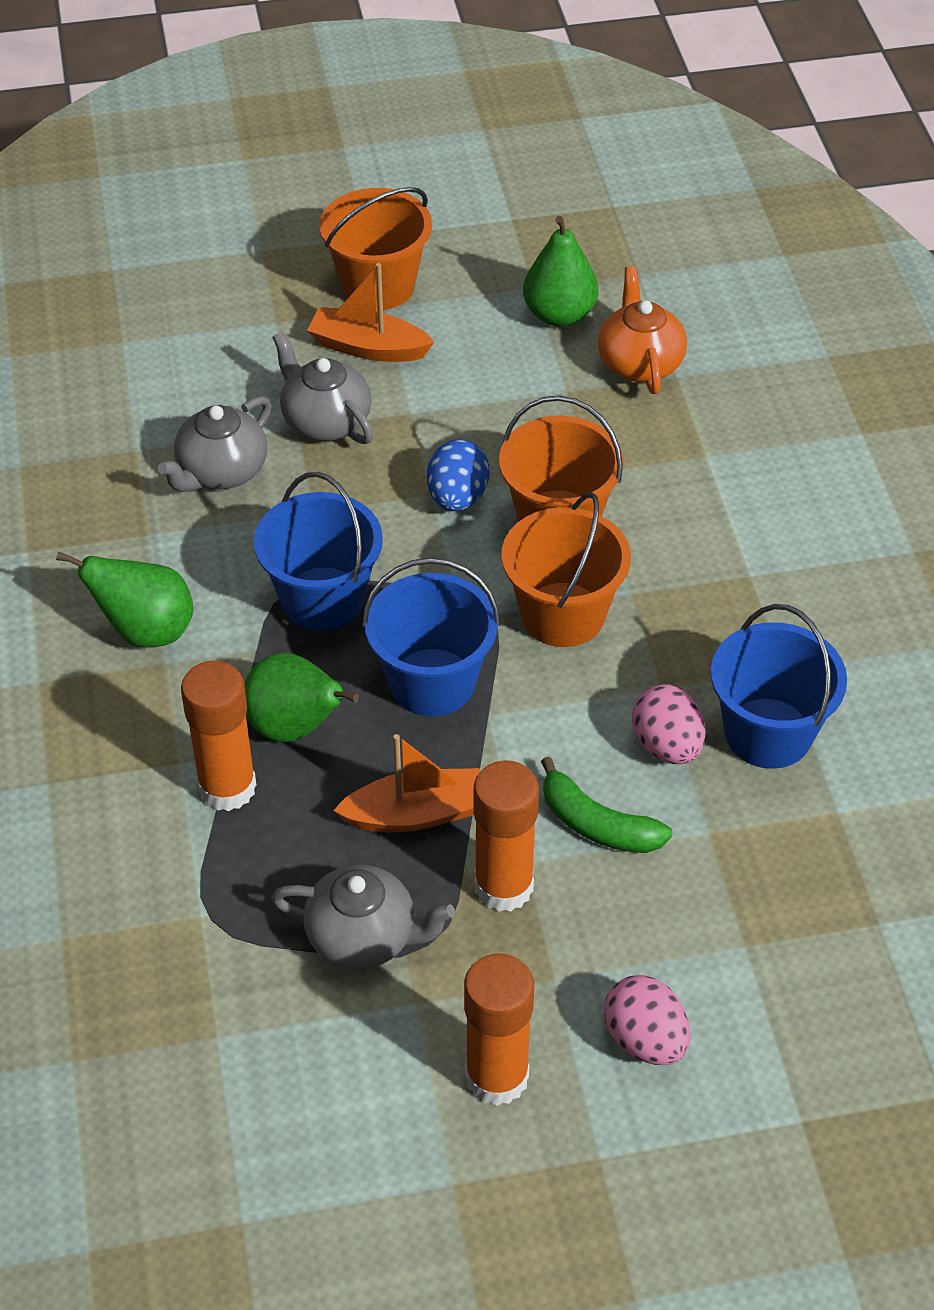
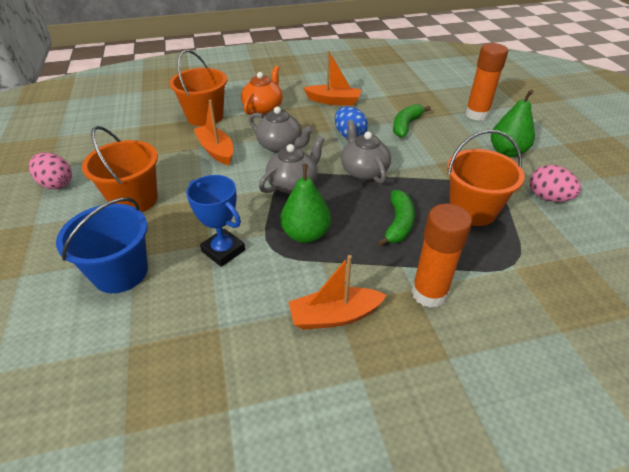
blue bucket: [254,472,383,631] [362,558,500,716] [711,604,847,769] = 3 -> [56,197,148,293] = 1
blue trophy: none = 0 -> [186,175,245,267] = 1
green banana: [541,757,672,853] = 1 -> [377,190,415,246] [393,104,431,138] = 2
green pear: [56,552,194,648] [244,653,359,742] [523,216,598,327] = 3 -> [280,164,331,243] [491,89,535,157] = 2
orange boat: [307,263,434,362] [333,734,480,832] = 2 -> [194,100,233,165] [289,255,387,330] [303,50,361,106] = 3
orange glue stick: [181,661,256,811] [464,954,534,1106] [473,760,539,912] = 3 -> [411,204,472,308] [465,43,508,121] = 2

